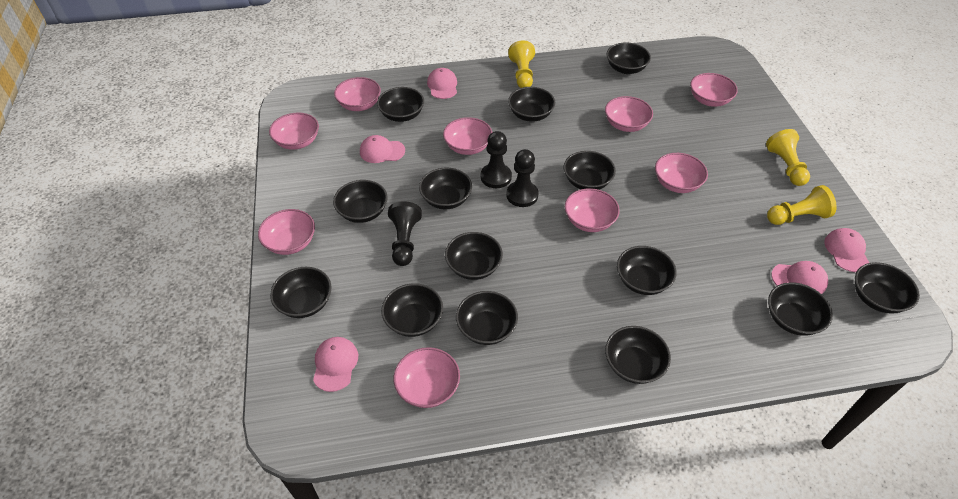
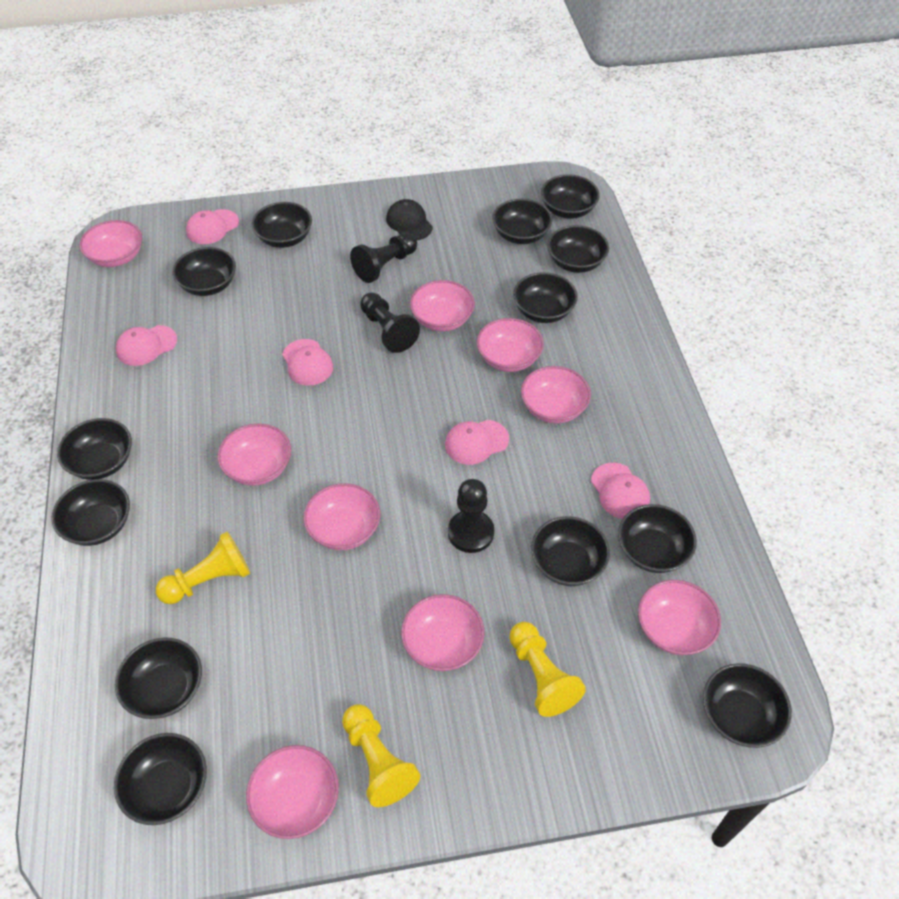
black bowl: [270,267,332,318] [333,180,388,223] [377,87,424,122] [381,283,443,337] [419,168,472,209] [445,232,503,280] [456,291,518,345] [508,87,555,122] [564,151,616,190] [605,326,671,384] [607,43,651,74] [617,246,677,295] [768,282,833,336] [855,262,920,314] = 14 -> [51,479,130,546] [57,418,132,480] [114,733,207,825] [115,637,202,719] [172,247,236,296] [252,202,312,248] [492,199,553,244] [513,272,578,323] [531,516,610,586] [541,174,600,219] [547,225,609,273] [618,504,697,573] [703,663,792,748] = 13
black cap: none = 0 -> [386,199,433,240] = 1

